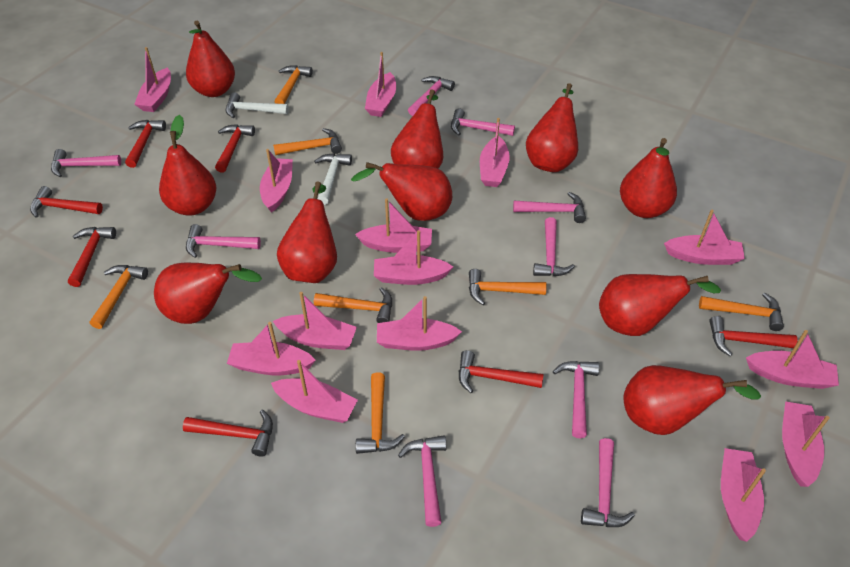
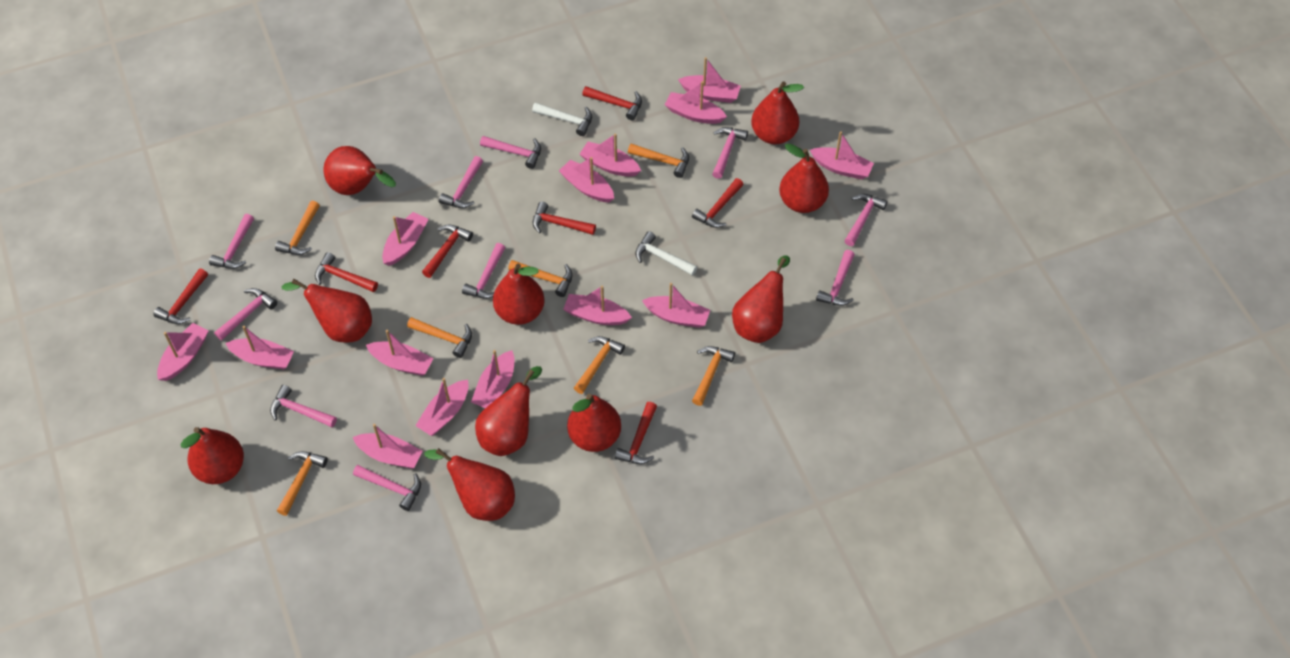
pink hammer: [51,149,121,177] [186,224,261,258] [398,435,447,527] [408,76,455,116] [451,109,515,136] [513,192,586,223] [533,217,575,276] [553,361,599,438] [581,438,635,527] = 9 -> [209,214,254,269] [214,288,277,340] [270,385,337,428] [353,465,421,511] [439,156,483,208] [462,243,506,299] [480,136,541,169] [712,127,748,179] [816,250,855,306] [844,194,888,246] = 10

